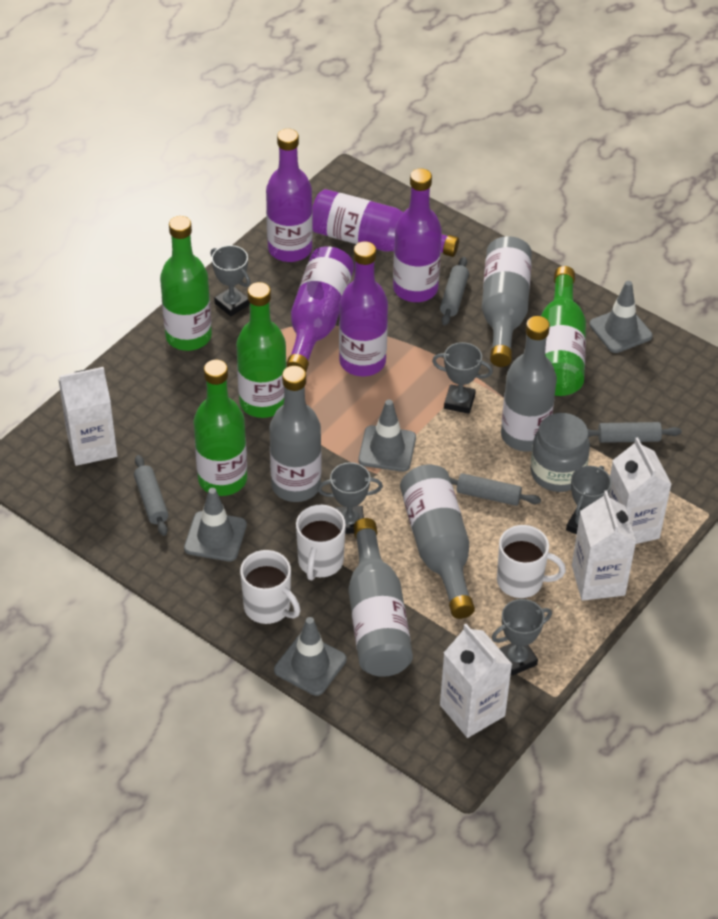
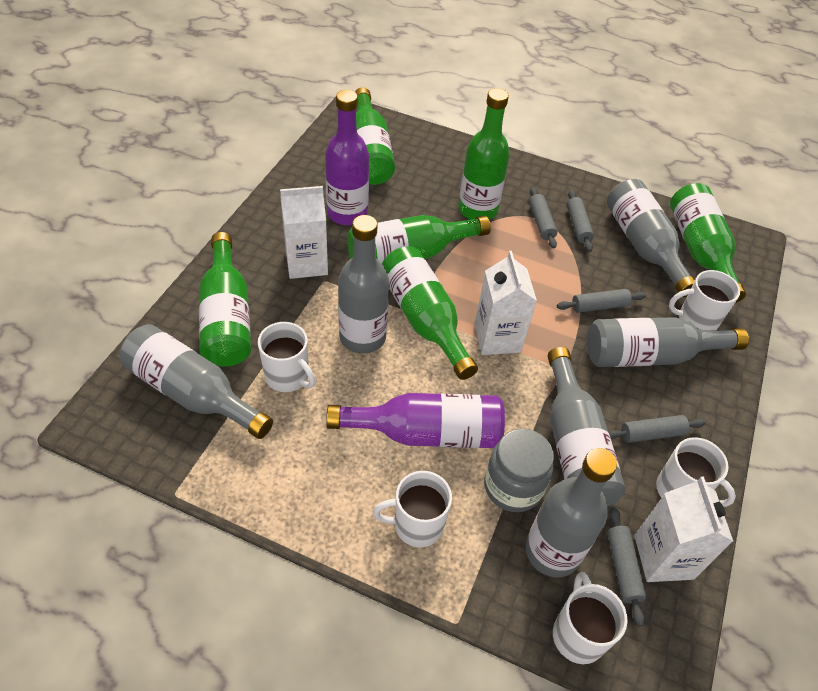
green bottle: [160,216,212,351] [193,360,247,496] [236,282,287,418] [541,266,586,396] = 4 -> [199,232,251,367] [347,215,491,263] [355,87,395,185] [382,246,478,380] [458,88,510,220] [670,183,746,303] = 6
grey bottle: [269,366,321,502] [349,518,413,677] [400,465,475,619] [482,236,532,367] [501,316,557,452] = 5 -> [120,324,273,439] [338,215,389,354] [525,448,617,578] [548,347,626,506] [587,317,749,367] [607,179,695,297] = 6
grey rolling pin: [134,455,169,536] [440,257,469,326] [450,473,541,506] [588,422,682,443] = 4 -> [529,187,557,249] [557,289,646,313] [567,190,594,252] [607,507,646,627] [608,415,706,443] = 5
grey traffic cone: [184,488,247,561] [274,617,347,696] [358,400,416,472] [590,281,653,353] = 4 -> none = 0
grey trophy: [211,245,250,316] [317,462,383,534] [432,342,493,414] [492,599,552,676] [566,466,612,535] = 5 -> none = 0
purple bottle: [266,129,313,262] [287,246,354,372] [312,189,459,257] [339,241,388,376] [393,169,442,302] = 5 -> [325,90,369,225] [326,393,505,448] = 2
white carton: [58,367,117,466] [440,624,512,738] [572,490,636,601] [609,437,672,544] = 4 -> [280,186,328,279] [474,251,537,355] [634,477,734,582] = 3
white mug: [240,550,300,624] [296,505,346,580] [497,525,566,598] = 3 -> [258,322,316,392] [373,471,452,547] [553,572,628,664] [656,437,736,507] [669,270,740,331] = 5

